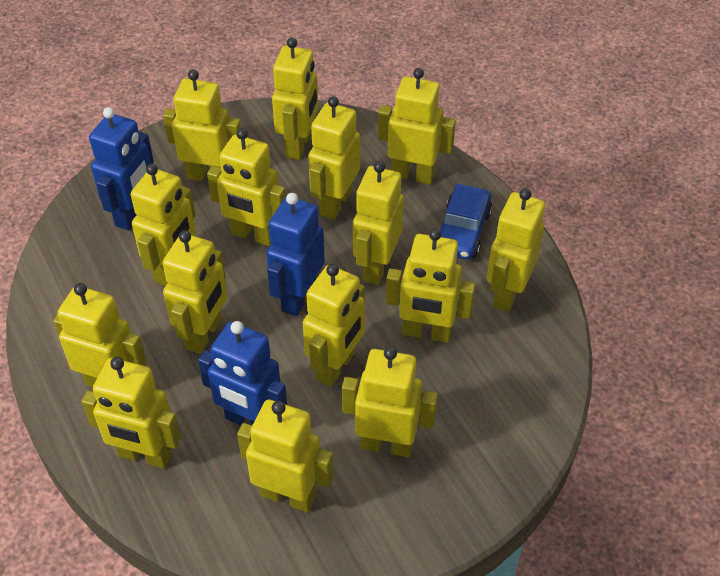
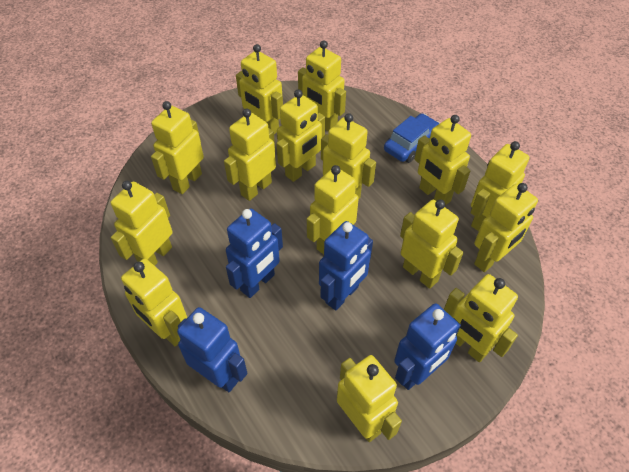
blue robot: [89,107,154,231] [198,321,287,425] [266,193,325,316] = 3 -> [177,307,247,392] [226,208,283,298] [319,221,373,310] [394,303,461,390] = 4

